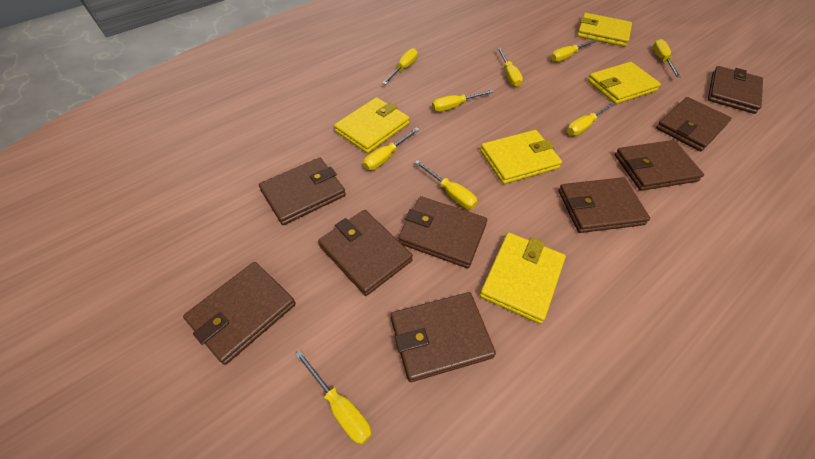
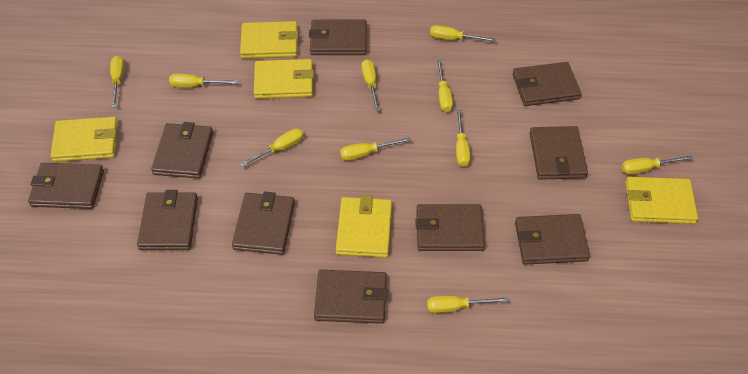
brown wallet: [183,262,296,365] [259,157,346,225] [318,210,413,296] [391,292,496,382] [398,196,487,268] [558,177,650,233] [615,140,704,191] [656,97,731,151] [708,66,763,114] = 9 -> [28,163,104,209] [137,190,198,250] [151,122,213,179] [232,192,295,255] [309,20,367,55] [314,270,388,324] [415,204,485,251] [512,62,581,106] [515,214,590,265] [530,126,588,180] = 10
yellow screwdriver: [295,350,372,445] [363,127,420,170] [383,48,418,84] [414,160,477,209] [432,90,494,112] [497,48,523,87] [551,39,596,62] [567,102,615,136] [653,39,680,77] = 9 -> [110,56,124,108] [169,73,238,87] [240,128,304,167] [340,137,411,160] [361,59,380,111] [427,295,509,313] [430,25,496,42] [437,60,453,112] [456,110,470,167] [621,155,693,174] = 10

